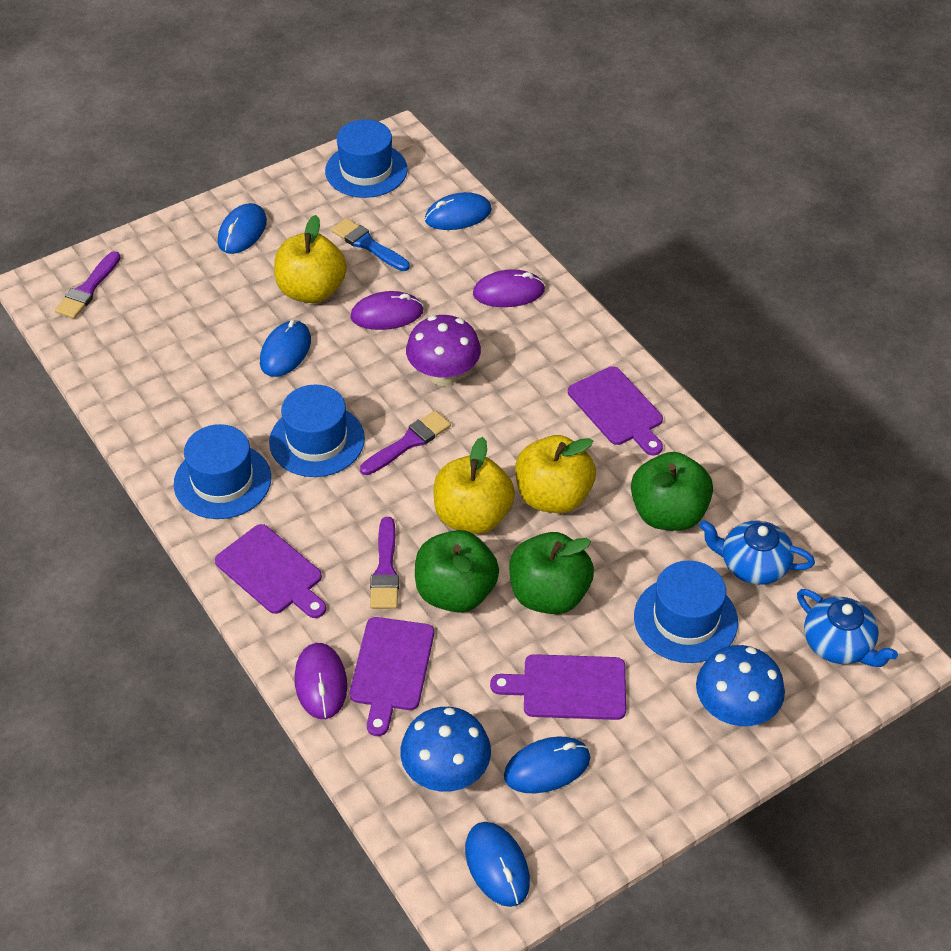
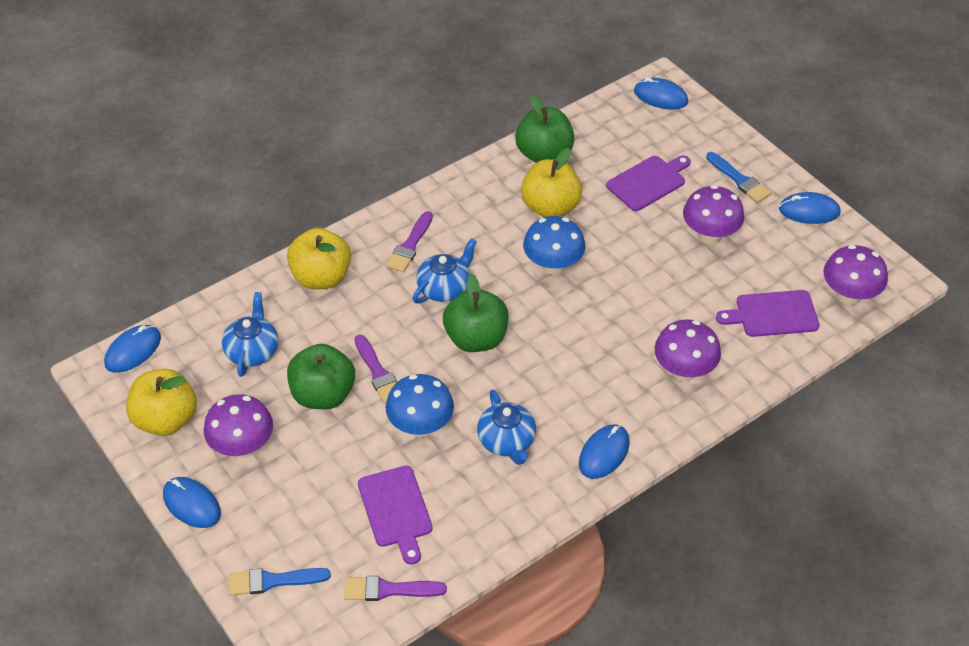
blue brush: [331,218,410,271] = 1 -> [229,568,331,596] [706,152,771,203] = 2
blue hat: [174,424,271,519] [269,385,365,477] [325,119,408,198] [634,561,738,663] = 4 -> none = 0
blue teapot: [699,520,815,585] [797,589,898,667] = 2 -> [222,292,278,377] [413,238,477,303] [477,390,536,465] = 3
purple cutting board: [215,524,326,618] [350,617,434,736] [490,654,626,720] [568,366,663,455] = 4 -> [358,466,432,565] [606,155,691,211] [716,290,820,337] = 3
purple mouse: [295,643,347,719] [350,291,423,330] [473,269,545,307] = 3 -> none = 0
purple mushroom: [406,315,481,386] = 1 -> [204,394,273,458] [655,320,721,381] [683,185,744,244] [823,245,888,305] = 4

